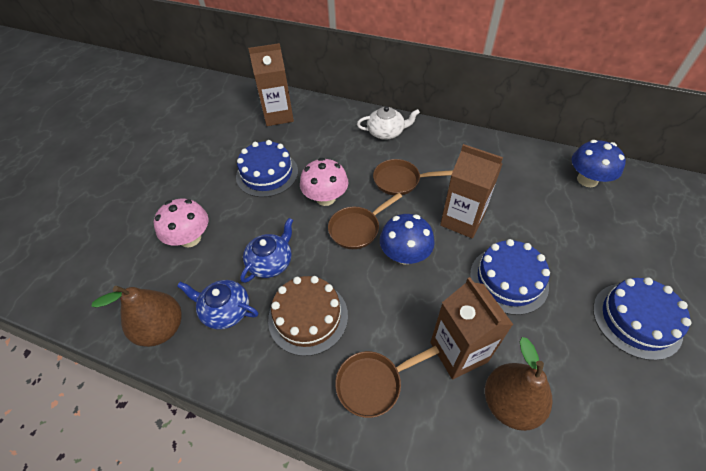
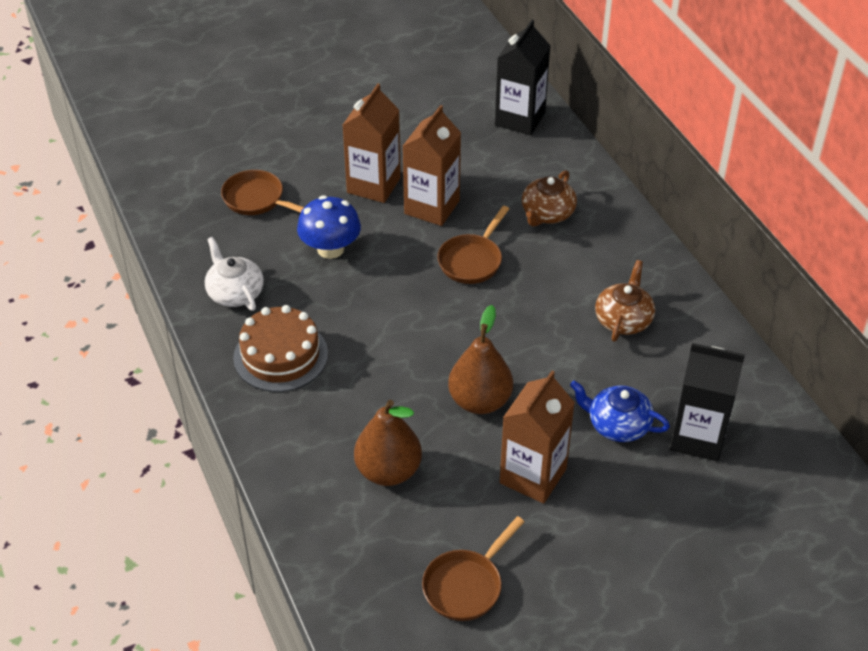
black carton: none = 0 -> [495,20,550,135] [670,343,745,461] = 2
blue cake: [236,140,298,197] [470,239,550,315] [593,277,691,360] = 3 -> none = 0
blue mushroom: [380,214,435,264] [571,140,626,187] = 2 -> [297,195,361,259] = 1
blue teapot: [177,280,258,329] [240,218,293,283] = 2 -> [570,381,670,442] = 1
brown teapot: none = 0 -> [522,170,577,227] [595,260,655,342] = 2
pink mushroom: [154,199,209,248] [300,158,348,206] = 2 -> none = 0

